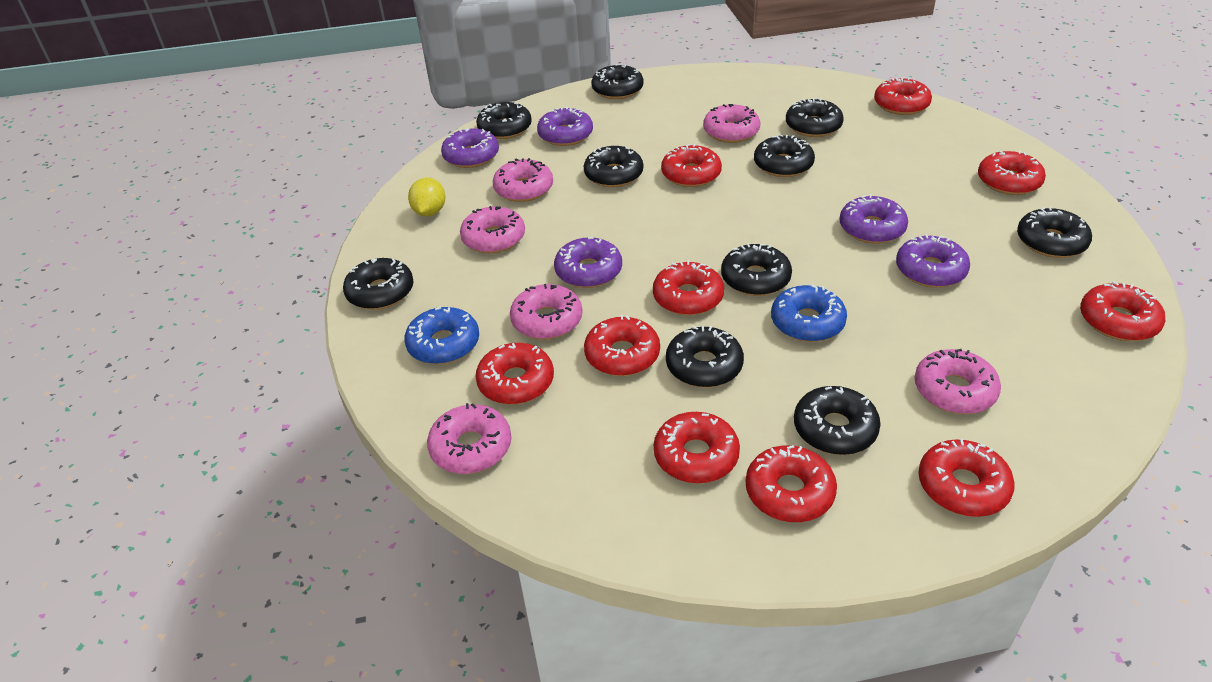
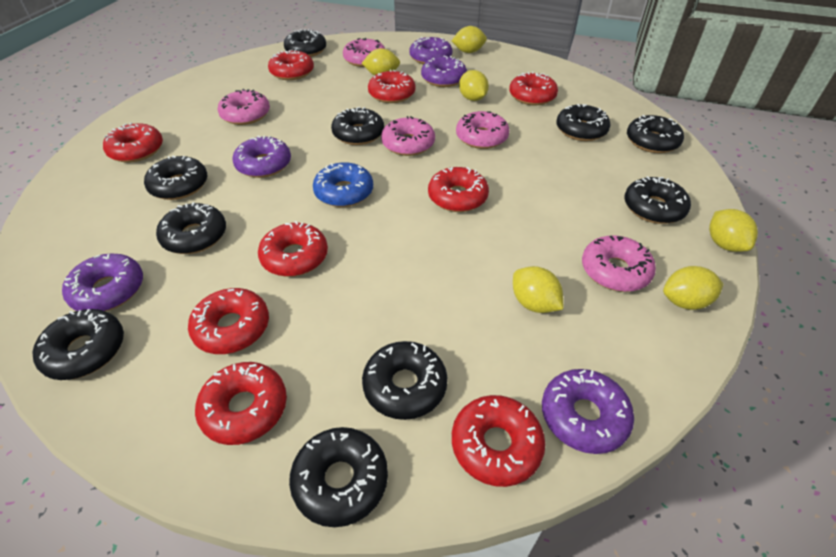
blue donut: [404,307,479,364] [771,285,847,342] = 2 -> [313,163,373,207] = 1
pink donut: [427,403,511,474] [460,206,525,253] [493,158,553,202] [510,284,583,339] [703,104,760,143] [915,349,1001,414] = 6 -> [218,89,270,125] [343,38,385,67] [381,116,435,156] [456,111,510,149] [582,235,656,292] = 5
red donut: [476,343,554,405] [584,315,660,376] [653,261,724,316] [654,412,740,484] [661,144,722,187] [746,445,837,522] [874,77,932,115] [918,439,1015,517] [978,151,1046,195] [1080,281,1165,341] = 10 -> [103,122,163,163] [188,288,269,354] [195,362,287,445] [258,221,328,277] [268,49,314,80] [368,70,416,103] [428,167,489,212] [452,395,545,487] [509,72,558,106] = 9
yellow lemon: [408,177,445,216] = 1 -> [362,48,400,75] [452,26,487,53] [459,70,489,101] [513,266,563,313] [663,266,724,310] [709,209,758,252] = 6

